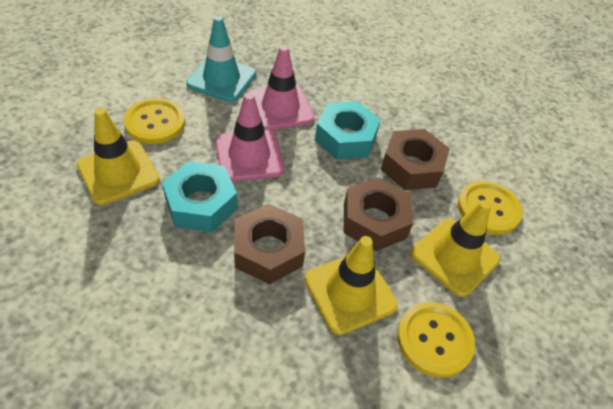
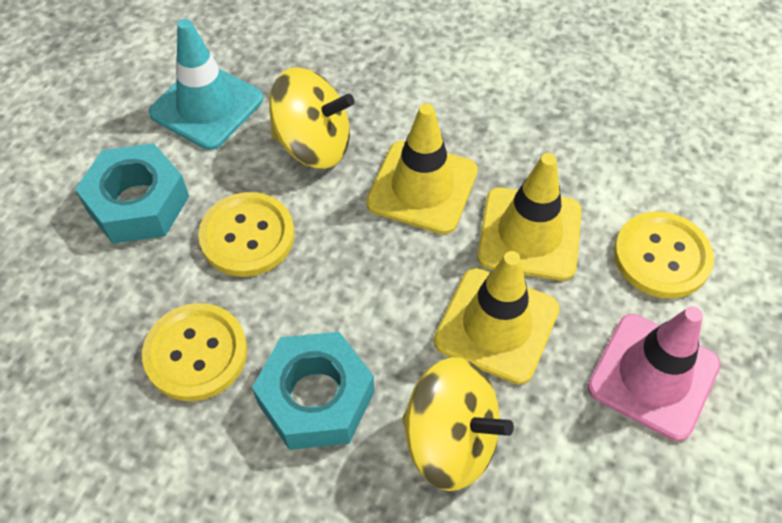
brown nut: [234,203,305,284] [344,177,413,251] [381,129,450,190] = 3 -> none = 0
pink traffic cone: [216,93,284,182] [249,45,314,130] = 2 -> [587,306,721,441] = 1
yellow spinning top: none = 0 -> [269,67,355,169] [402,357,514,491] = 2

